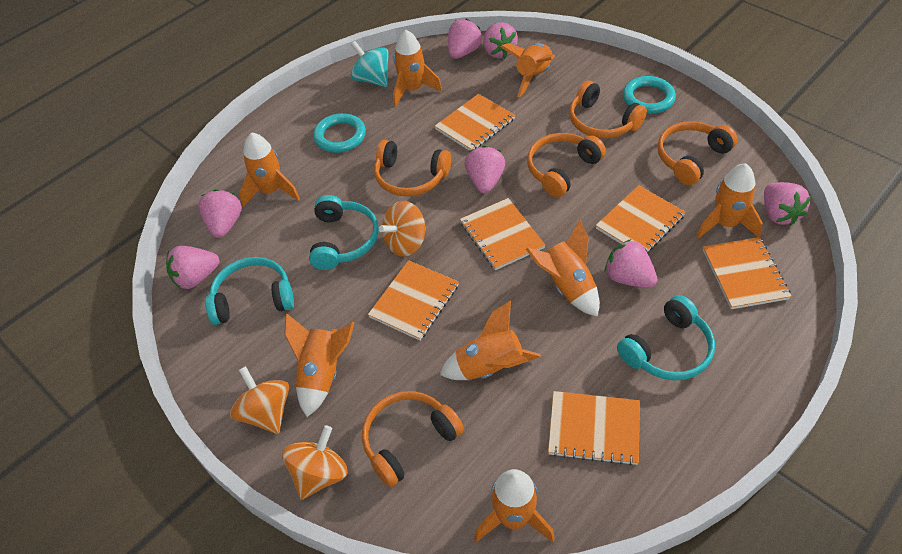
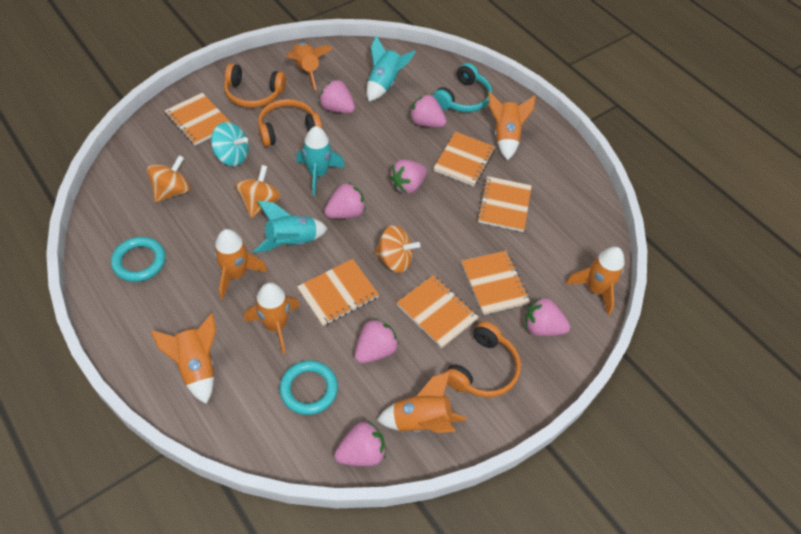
orange headphones: [362,391,464,487] [374,140,451,197] [527,133,606,198] [569,81,647,138] [658,121,738,185] = 5 -> [224,63,286,108] [258,99,322,147] [446,321,521,398] = 3
orange rocket: [239,132,300,207] [284,313,355,417] [393,30,442,107] [440,301,541,380] [474,469,555,542] [501,43,555,97] [526,220,600,317] [696,163,763,239] = 8 -> [151,313,216,404] [214,229,268,300] [244,282,299,354] [286,42,332,90] [377,371,467,433] [488,92,536,160] [566,247,625,316] = 7
turquoise headphones: [205,257,294,325] [309,195,379,270] [617,295,715,381] = 3 -> [433,63,492,112] = 1
turquoise rocket: none = 0 -> [253,201,328,253] [296,126,345,196] [367,35,416,102] = 3

